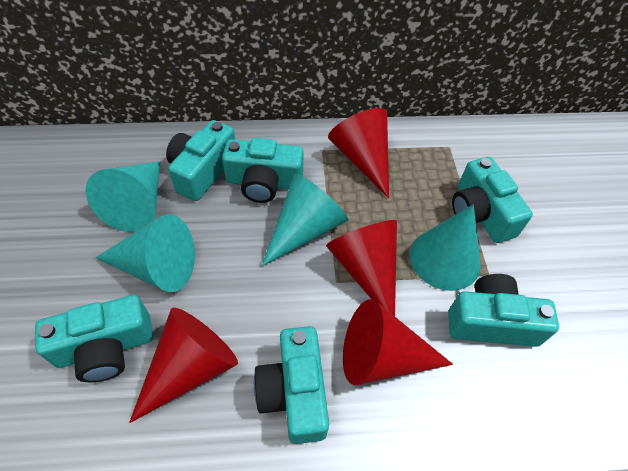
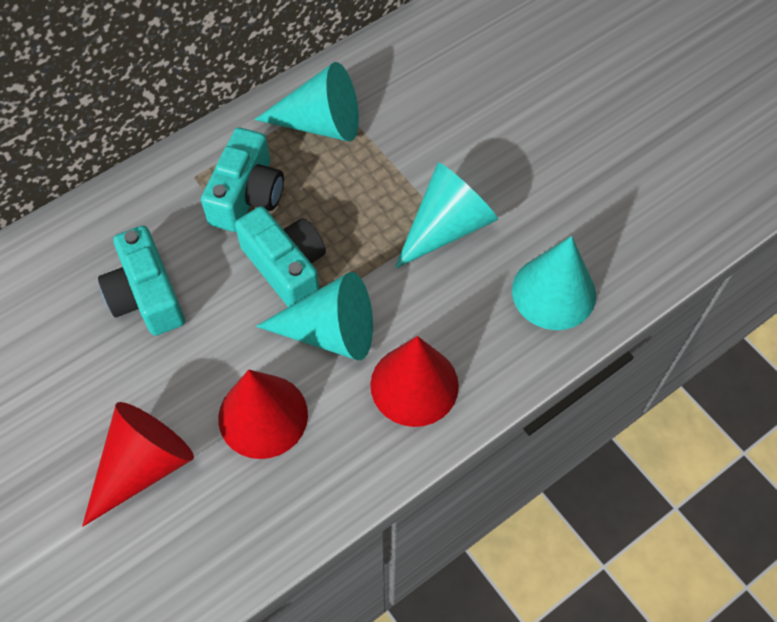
red cone: [129,308,238,423] [326,220,397,316] [328,108,389,199] [343,299,453,385] = 4 -> [82,402,194,527] [218,370,308,459] [370,336,459,427] = 3
turquoise camera: [35,295,153,382] [166,120,235,201] [222,138,304,203] [254,326,329,444] [448,274,559,347] [452,157,533,243] = 6 -> [98,226,185,336] [201,128,284,232] [235,206,326,307] = 3

